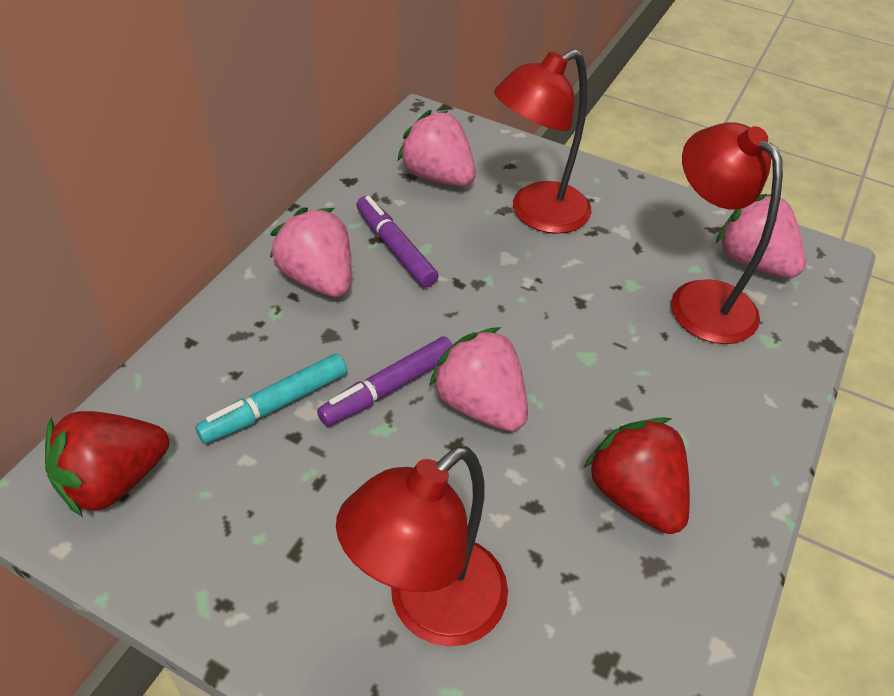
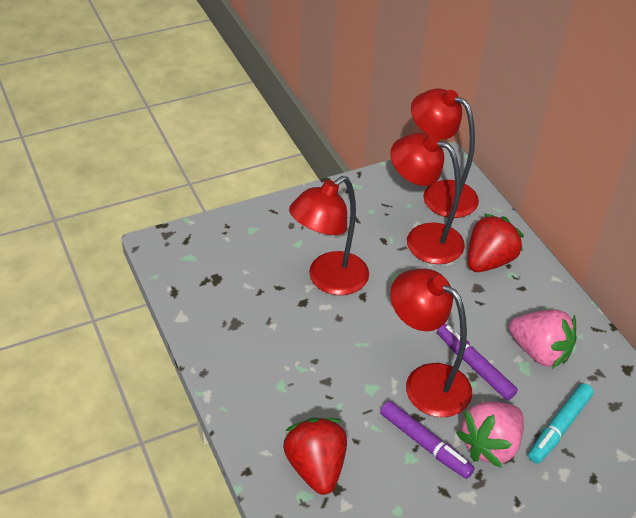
pink strawberry: [270,207,351,297] [397,110,476,186] [429,327,528,431] [716,194,806,278] = 4 -> [456,402,524,468] [509,309,577,369] = 2
red lamp: [336,446,508,646] [494,49,591,234] [671,122,783,344] = 3 -> [289,176,369,295] [390,133,465,264] [390,268,472,417] [411,88,479,218] = 4

